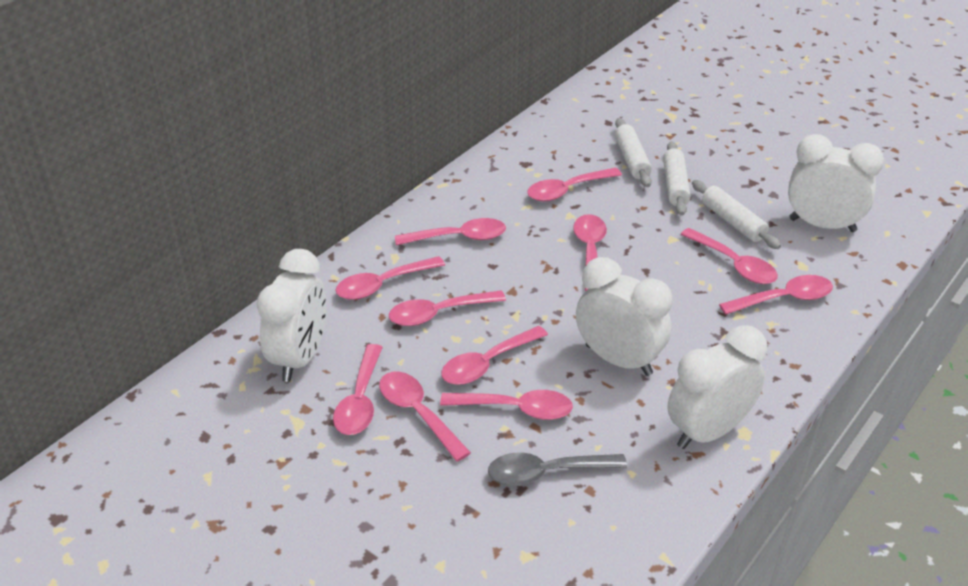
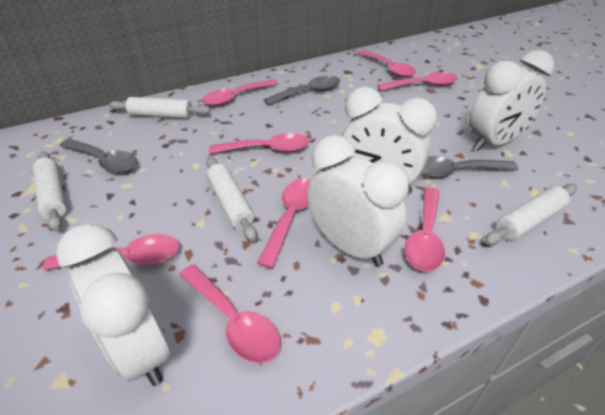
grey spoon: [488,452,627,486] = 1 -> [60,139,137,173] [263,76,340,105] [421,156,518,177] = 3
pink spoon: [333,344,383,435] [335,256,445,300] [379,372,471,462] [389,290,506,326] [395,218,506,245] [440,390,573,420] [441,326,548,385] [527,168,622,201] [573,214,607,291] [680,228,778,284] [719,275,833,315] = 11 -> [43,234,179,270] [179,264,281,363] [202,79,279,106] [209,133,309,154] [257,179,311,268] [358,50,416,77] [377,72,458,91] [405,187,445,272] = 8
white rolling pin: [615,118,652,187] [663,141,691,216] [692,180,781,249] = 3 -> [33,151,67,231] [109,97,211,119] [206,157,257,242] [485,184,577,245] = 4

